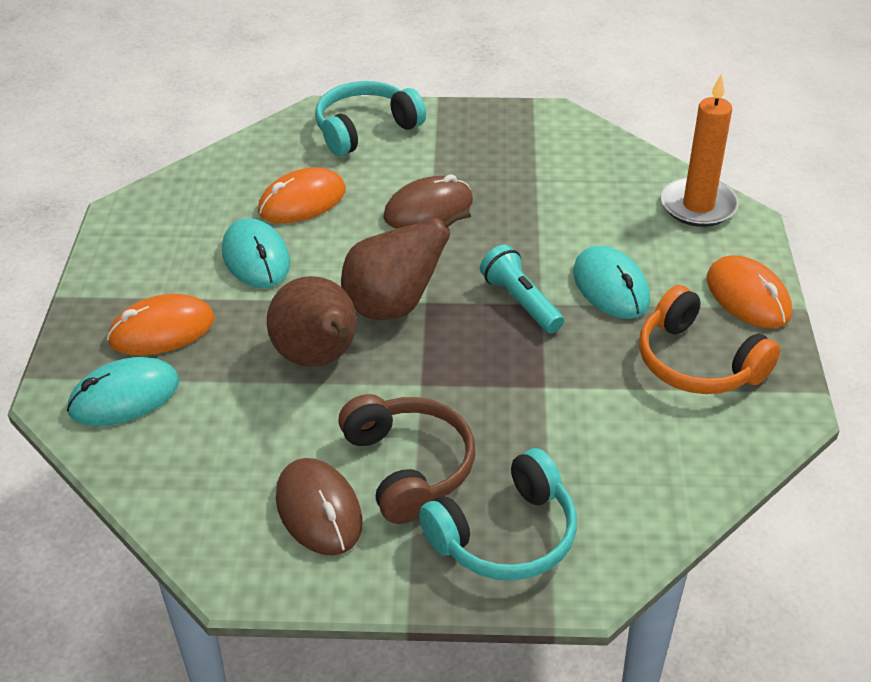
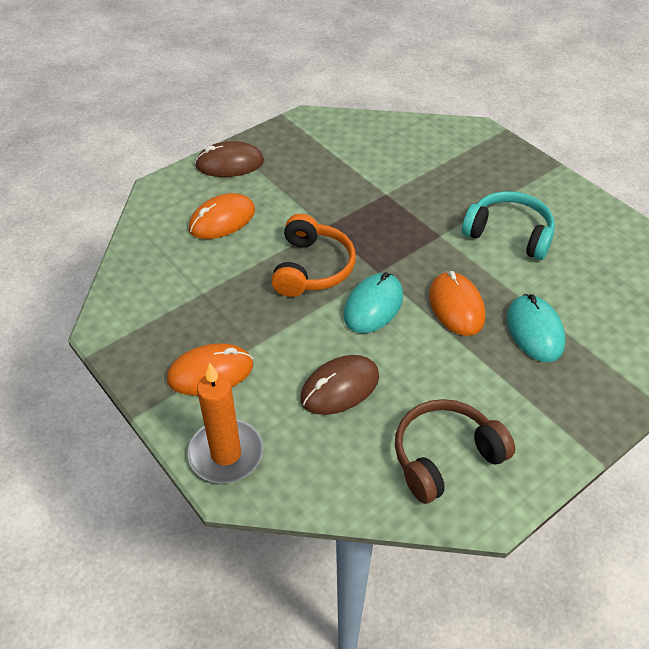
brown pear: [267,276,357,367] [341,208,471,320] = 2 -> none = 0
turquoise flashlight: [480,245,564,333] = 1 -> none = 0
turquoise headphones: [315,81,426,156] [419,448,577,581] = 2 -> [462,191,555,260] = 1
turquoise mouse: [67,357,180,426] [222,218,290,288] [573,246,650,319] = 3 -> [344,272,403,333] [507,294,566,362] = 2

